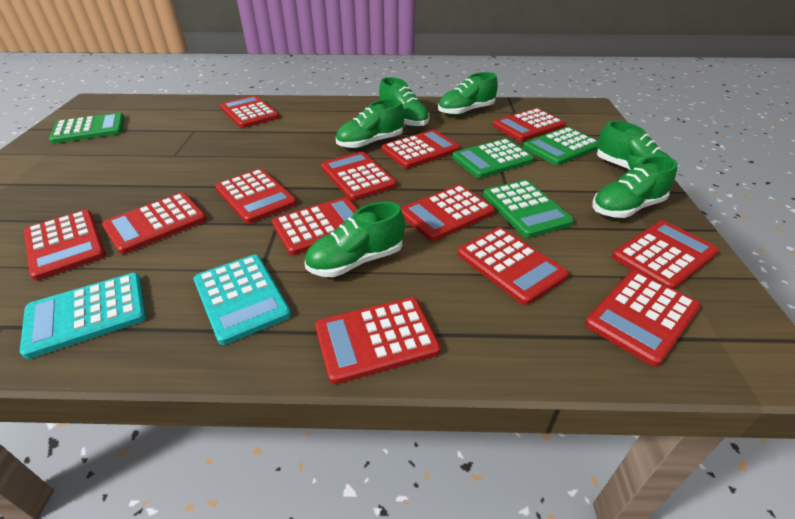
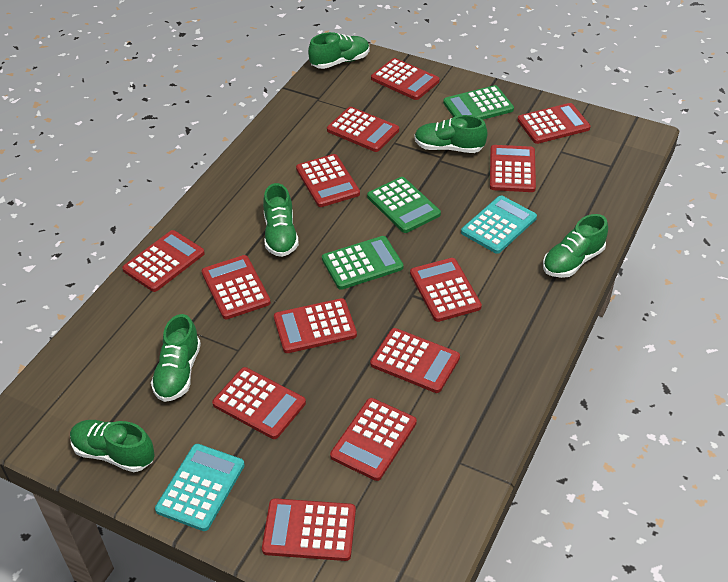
green calculator: [49,112,124,144] [452,138,534,178] [483,180,574,238] [523,127,598,165] = 4 -> [322,236,403,290] [367,177,441,233] [443,85,514,120] = 3

